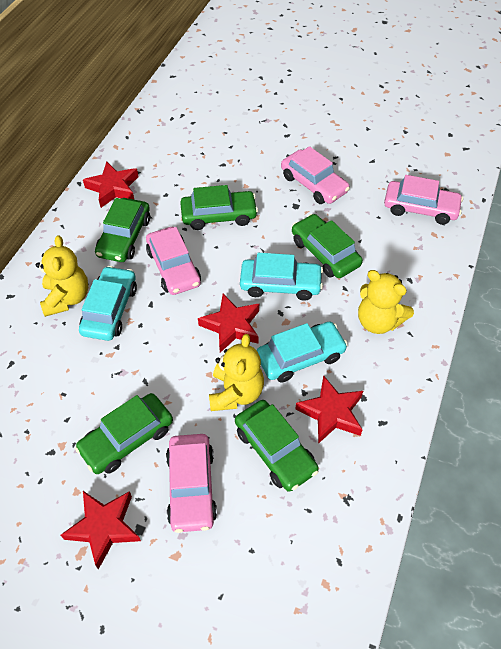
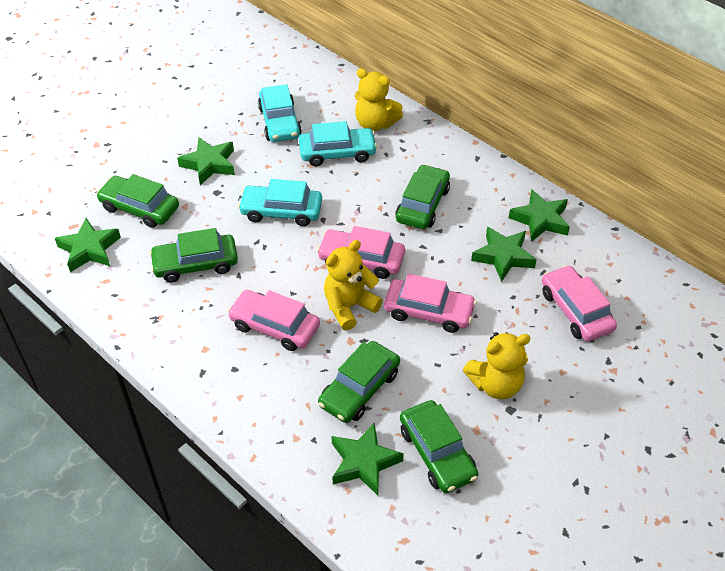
green star: none = 0 -> [55,218,121,272] [177,137,235,185] [331,423,404,496] [471,227,537,282] [509,189,570,242] = 5
red star: [61,491,141,570] [83,161,139,208] [198,294,259,353] [295,375,363,444] = 4 -> none = 0

